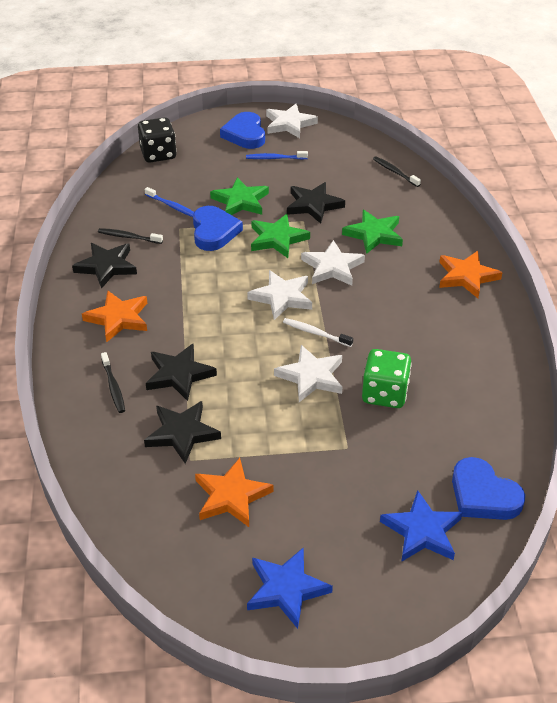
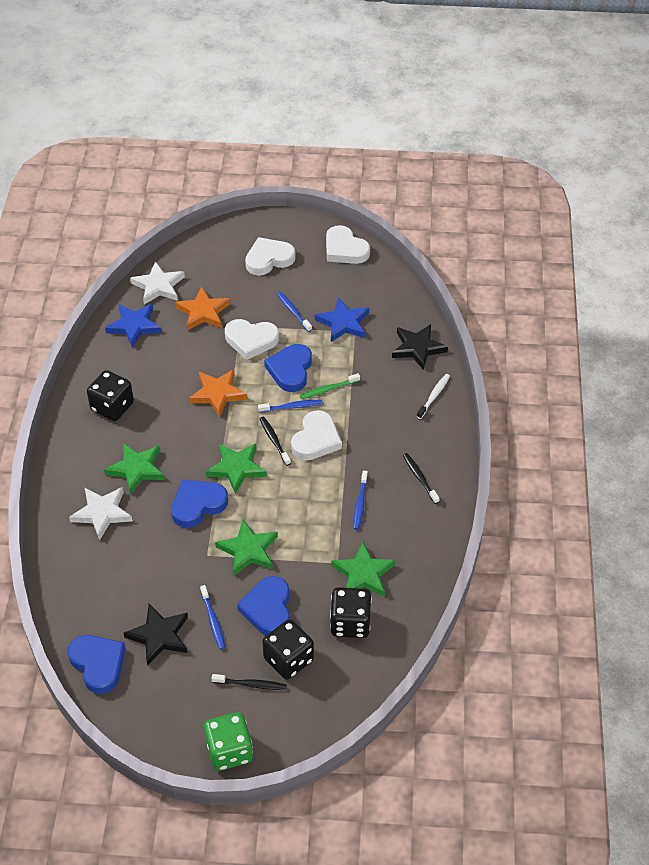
black dice: [138,117,177,163] = 1 -> [87,370,134,421] [262,619,314,680] [330,587,372,638] = 3
black star: [72,243,137,289] [144,401,221,464] [146,344,217,401] [287,182,345,224] = 4 -> [124,604,188,666] [392,324,448,370] = 2
blue heart: [193,206,243,251] [220,112,265,149] [452,457,525,520] = 3 -> [67,635,126,694] [171,479,228,528] [237,576,290,635] [264,344,312,392] = 4
blue toothbrush: [145,187,194,217] [246,151,308,160] = 2 -> [200,585,225,650] [258,400,323,413] [277,292,312,332] [353,470,368,530] = 4
green star: [210,177,269,215] [251,214,310,258] [342,210,403,254] = 3 -> [104,443,165,495] [206,443,267,494] [215,519,278,576] [331,542,396,597] = 4
green toothbrush: none = 0 -> [300,373,360,399] = 1
orange star: [82,291,147,342] [195,458,273,527] [439,251,503,298] = 3 -> [175,287,231,330] [189,369,248,418] = 2
white heart: none = 0 -> [225,319,279,360] [245,237,296,276] [291,410,342,461] [326,225,370,264] = 4
white star: [247,270,312,320] [266,103,318,138] [274,345,342,402] [301,240,365,286] = 4 -> [69,487,133,540] [130,261,185,305] = 2

